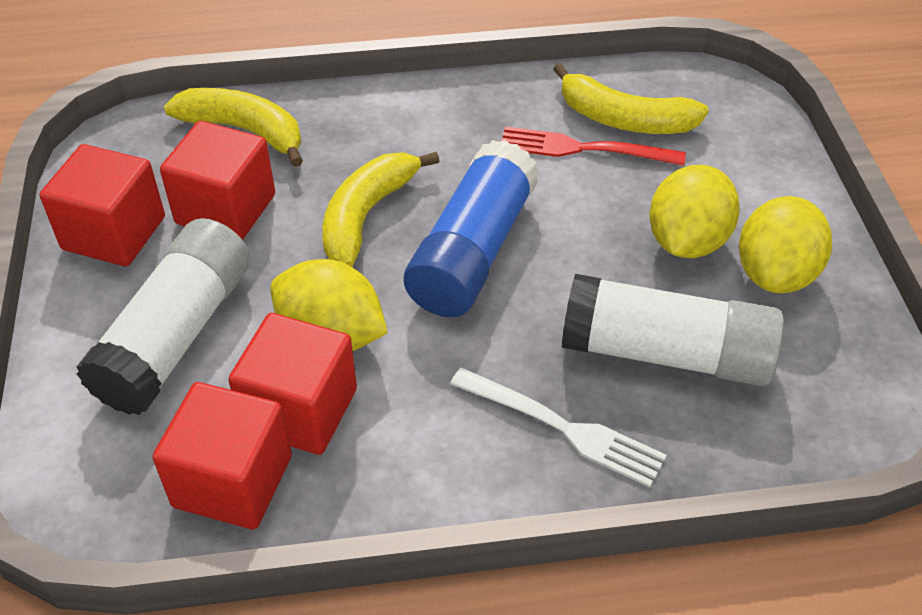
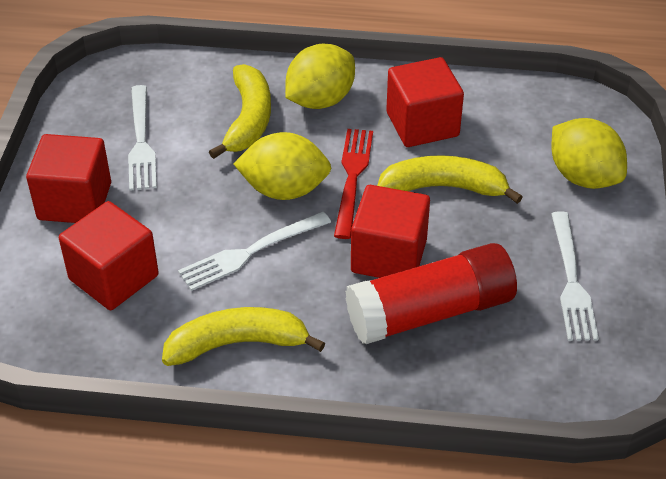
blue glue stick: [404,140,539,317] = 1 -> none = 0
red glue stick: none = 0 -> [345,243,517,344] = 1
white fork: [450,368,667,487] = 1 -> [128,85,157,191] [178,212,331,291] [551,211,599,341] = 3
white glue stick: [76,218,250,415] [562,274,784,386] = 2 -> none = 0

